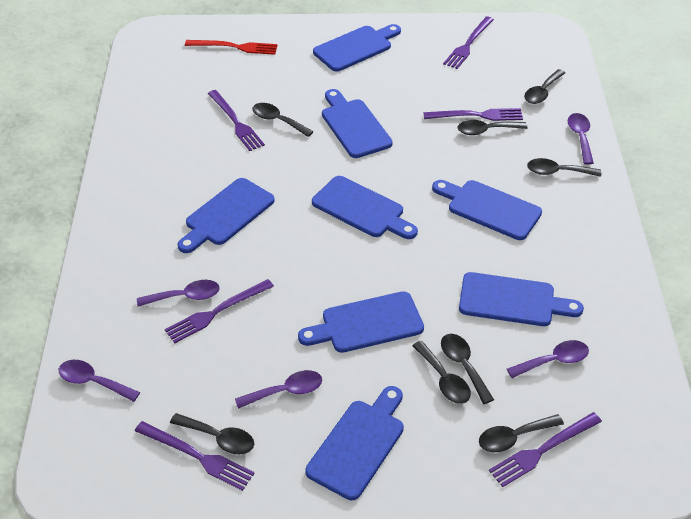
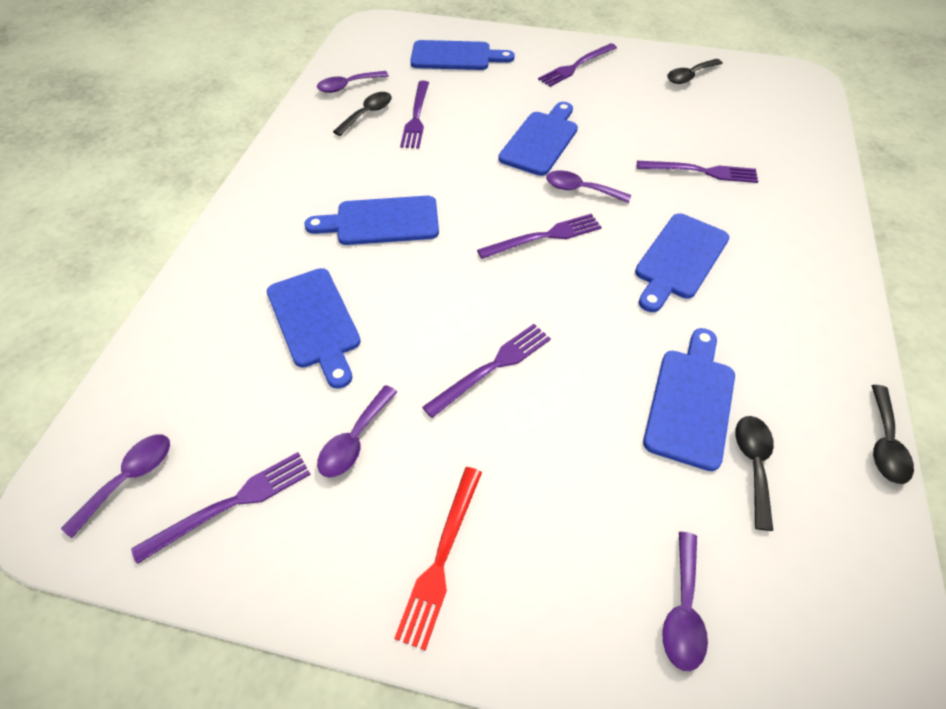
black spoon: [170,413,254,454] [252,103,314,137] [412,341,471,404] [441,334,494,404] [458,120,528,135] [479,414,564,452] [524,69,565,104] [527,158,601,177] = 8 -> [333,92,392,136] [667,59,723,84] [735,416,774,531] [871,385,914,484] = 4
blue cutting board: [177,178,275,253] [298,291,424,353] [305,386,404,500] [312,176,418,239] [313,24,401,72] [322,89,393,158] [432,180,542,240] [459,272,584,326] = 8 -> [267,268,361,389] [304,196,439,245] [410,40,515,70] [498,102,578,176] [635,213,729,312] [643,328,735,471] = 6

